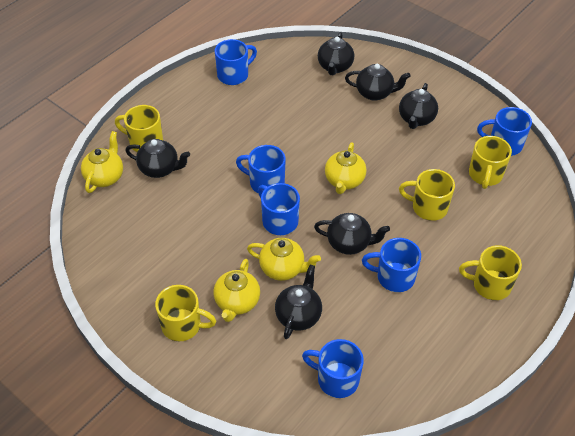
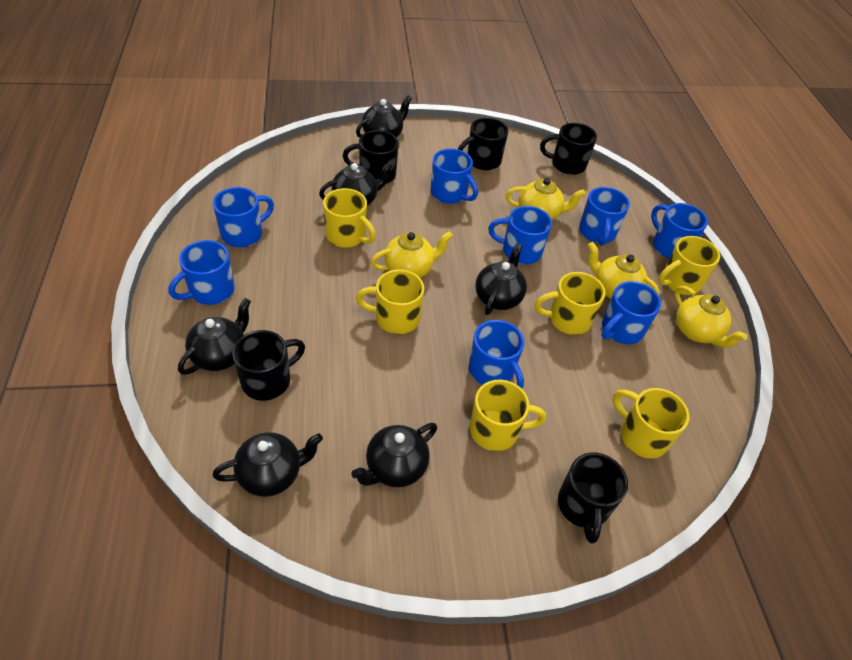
black mug: none = 0 -> [232,330,305,401] [343,130,399,184] [458,118,508,170] [540,123,597,175] [558,452,628,544] = 5
blue mug: [215,39,257,85] [236,145,286,194] [258,183,300,235] [302,339,364,398] [362,238,421,292] [477,107,532,156] = 6 -> [169,240,235,305] [213,187,274,247] [431,148,478,204] [469,320,524,388] [488,206,552,264] [579,187,630,246] [601,281,661,344] [651,203,708,258] = 8
yellow mug: [115,105,163,152] [155,285,216,341] [399,169,455,221] [459,245,522,300] [469,136,512,189] = 5 -> [323,188,376,248] [356,269,424,334] [470,380,546,451] [535,272,605,335] [613,388,689,459] [658,236,720,295] = 6

